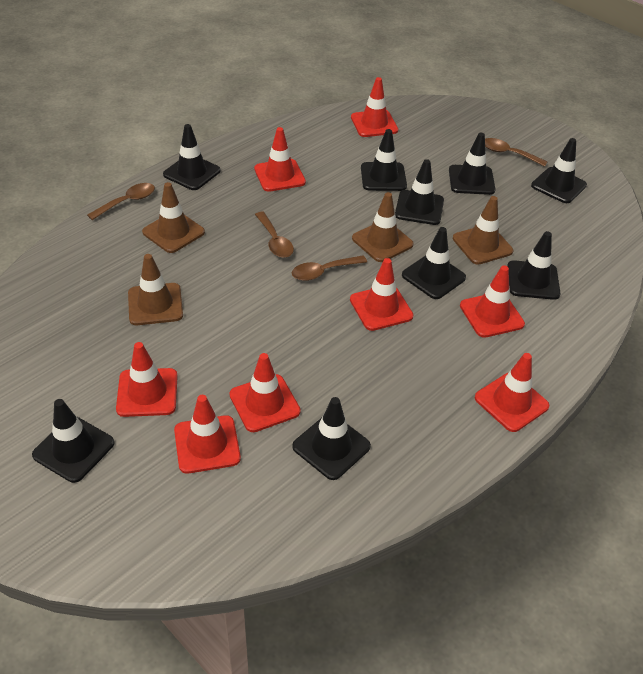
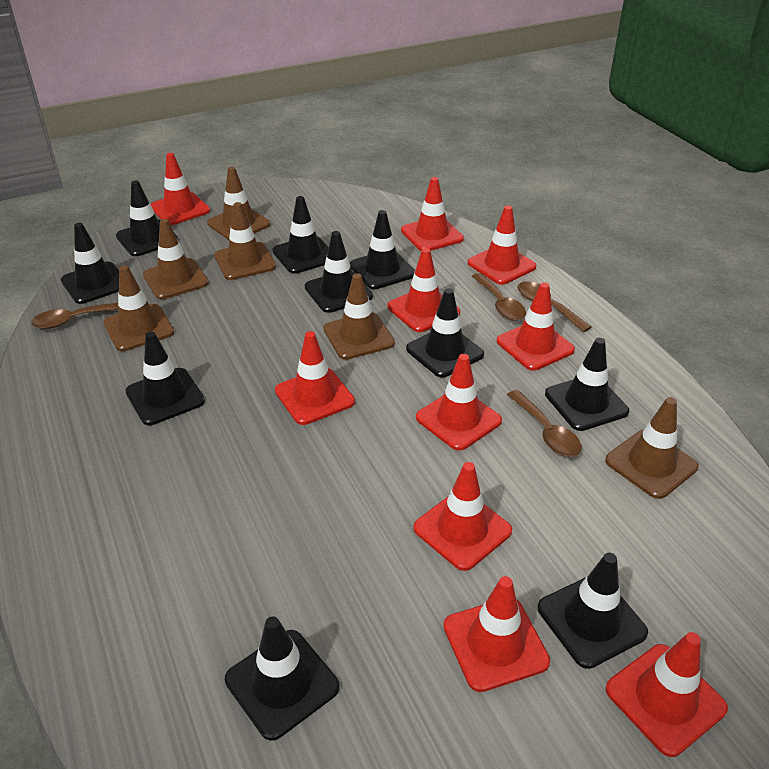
black traffic cone: [32,399,115,483] [163,124,221,190] [292,397,371,480] [361,129,407,191] [395,159,444,225] [402,227,466,299] [449,133,496,195] [507,231,561,300] [531,138,587,203] = 9 -> [61,223,119,304] [116,180,179,256] [125,332,205,425] [225,616,339,741] [272,196,329,274] [305,231,373,313] [350,210,415,289] [406,288,484,377] [538,553,648,669] [545,338,629,431] = 10
brown traffic cone: [128,254,183,325] [142,182,205,253] [352,192,414,262] [453,196,513,265] = 4 -> [103,265,174,351] [143,219,209,299] [207,167,271,240] [214,202,276,280] [323,273,395,359] [605,397,699,499] = 6
red traffic cone: [116,342,178,417] [174,395,241,474] [229,353,301,432] [254,127,306,192] [350,258,413,331] [351,77,398,137] [460,266,525,338] [475,353,549,432] = 8 -> [151,153,210,225] [275,331,355,425] [387,248,460,332] [401,177,464,251] [413,462,512,571] [416,354,502,451] [443,576,550,692] [468,205,536,285] [497,282,575,371] [606,632,728,757] = 10

